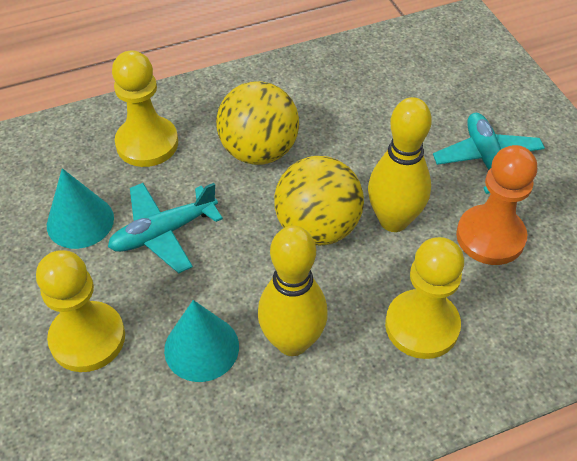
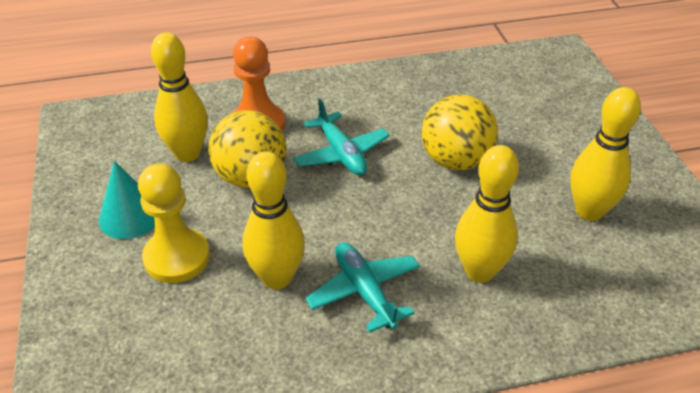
turquoise cone: [47,168,114,249] [164,300,239,382] = 2 -> [99,161,155,239] = 1
yellow bowling pin: [258,226,328,356] [368,97,432,232] = 2 -> [151,32,208,162] [242,151,305,289] [455,145,519,283] [570,87,641,221] = 4
yellow pawn: [36,250,125,372] [112,51,178,167] [385,237,464,359] = 3 -> [138,163,210,283] = 1

